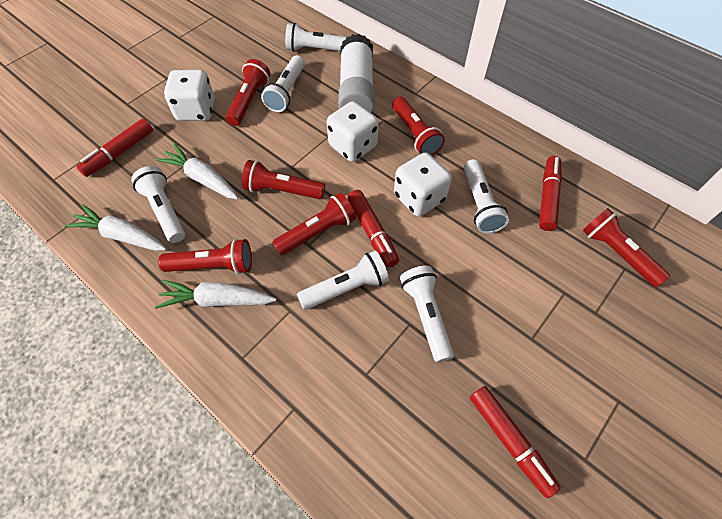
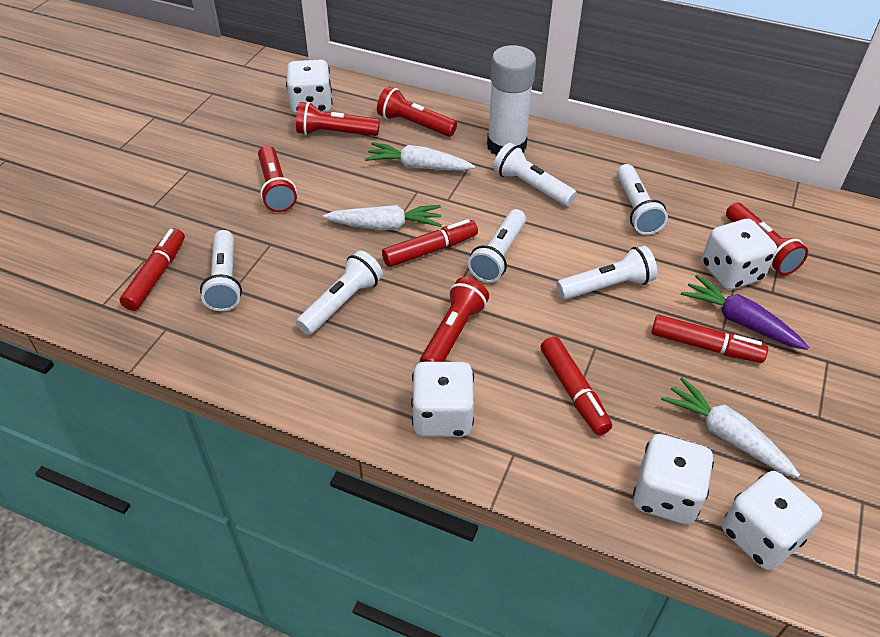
purple carrot: none = 0 -> [681,275,809,350] = 1
red flashlight: [158,239,252,274] [226,59,270,126] [242,160,325,199] [272,193,356,256] [392,96,445,156] [582,208,670,287] = 6 -> [258,146,297,212] [296,102,380,136] [377,86,457,137] [420,277,489,362] [726,203,808,275] = 5
white dice: [164,70,215,121] [327,101,379,162] [394,152,452,216] = 3 -> [286,59,332,114] [411,362,474,437] [633,434,714,525] [702,219,777,290] [722,471,822,570] = 5

